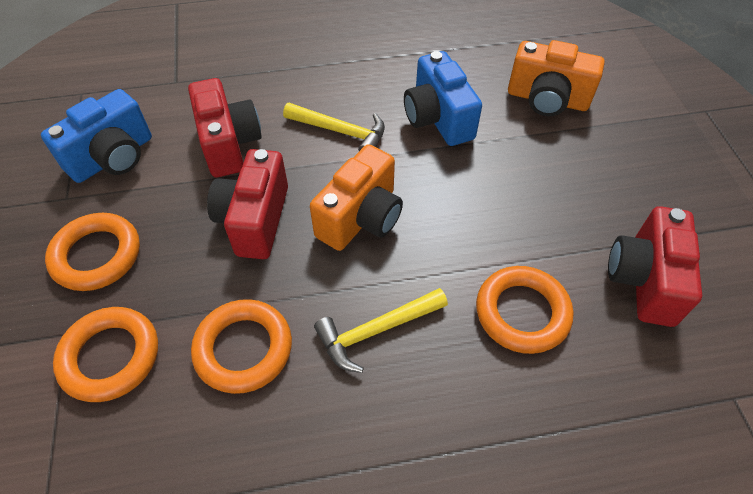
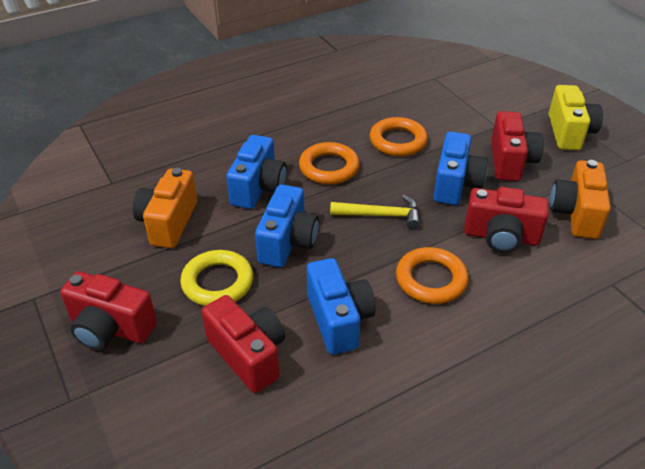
blue camera: [41,89,152,183] [404,51,482,146] = 2 -> [226,135,287,209] [255,185,319,267] [307,258,376,355] [434,131,488,205] = 4
orange ring: [45,213,140,291] [53,307,158,402] [191,299,292,394] [476,266,573,354] = 4 -> [299,142,360,185] [369,117,428,157] [396,247,469,304] = 3
red camera: [188,78,262,177] [207,149,288,259] [608,206,702,327] = 3 -> [60,271,157,350] [202,295,285,393] [464,187,549,253] [491,111,544,181] = 4
yellow camera: none = 0 -> [549,85,603,150] = 1
yellow hammer: [283,103,385,151] [314,288,448,373] = 2 -> [330,195,420,230] = 1
yellow ring: none = 0 -> [180,250,253,306] = 1

